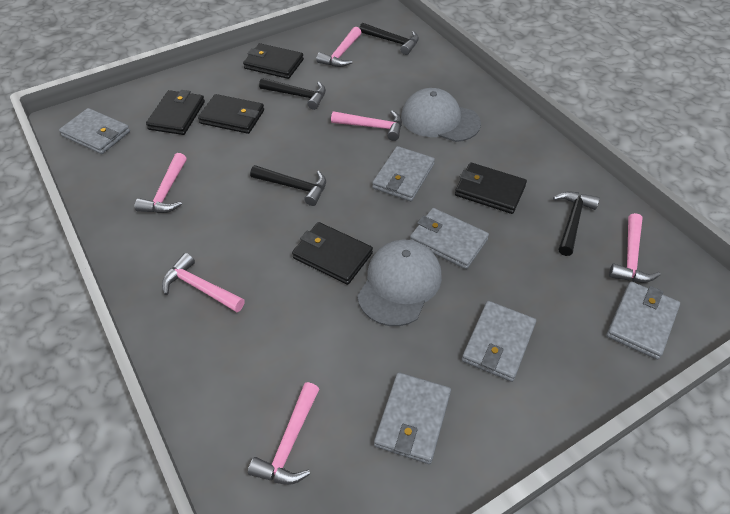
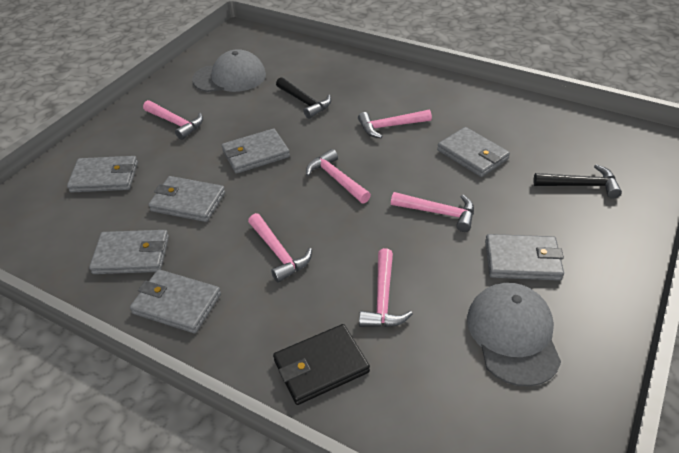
black hammer: [250,165,326,206] [259,78,326,110] [360,23,419,55] [553,191,600,256] = 4 -> [276,77,331,119] [533,164,622,199] = 2
black wallet: [146,90,205,135] [198,94,264,134] [243,43,304,79] [292,222,373,285] [455,162,527,214] = 5 -> [273,324,370,405] = 1
grey wallet: [59,108,130,154] [372,146,435,201] [374,372,451,464] [410,208,489,269] [462,301,536,382] [606,281,680,360] = 6 -> [67,156,138,193] [89,230,169,274] [130,269,221,333] [148,176,225,222] [222,128,290,174] [437,127,510,177] [485,234,564,281] = 7

